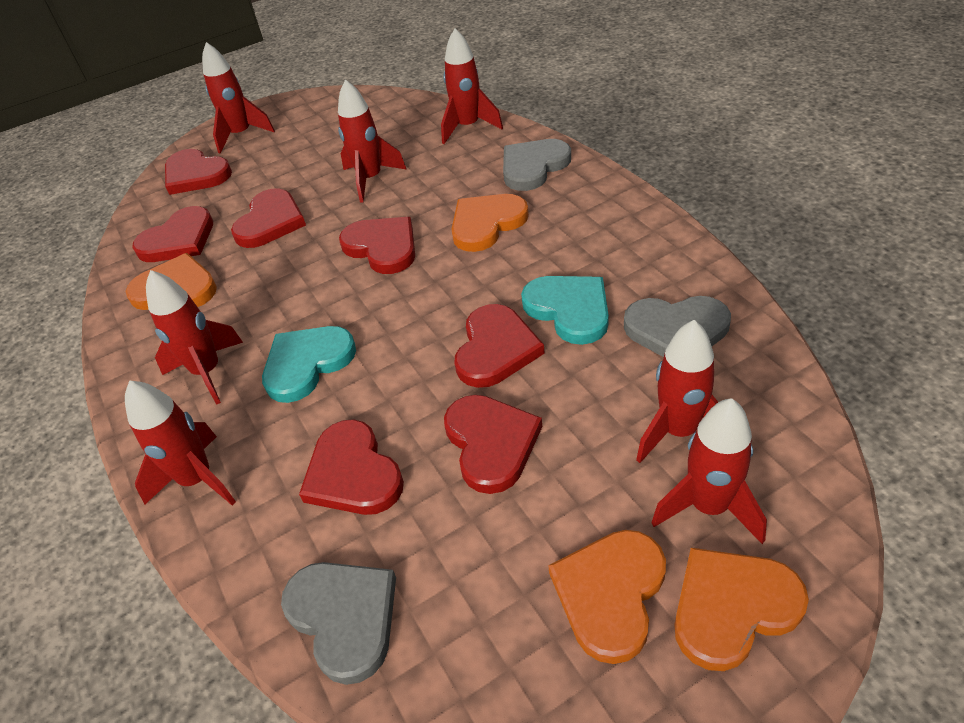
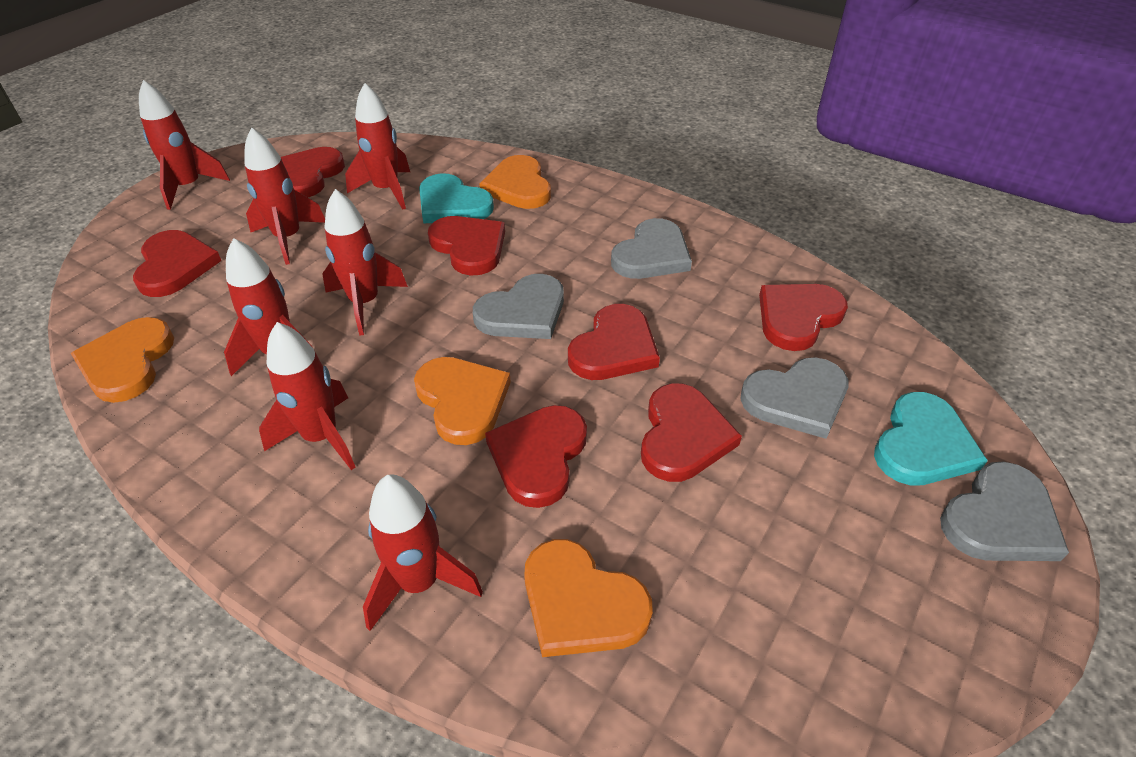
grey heart: [281,562,396,685] [503,139,571,191] [624,296,731,357] = 3 -> [473,274,564,339] [611,218,692,279] [740,357,848,439] [940,462,1069,561] = 4

